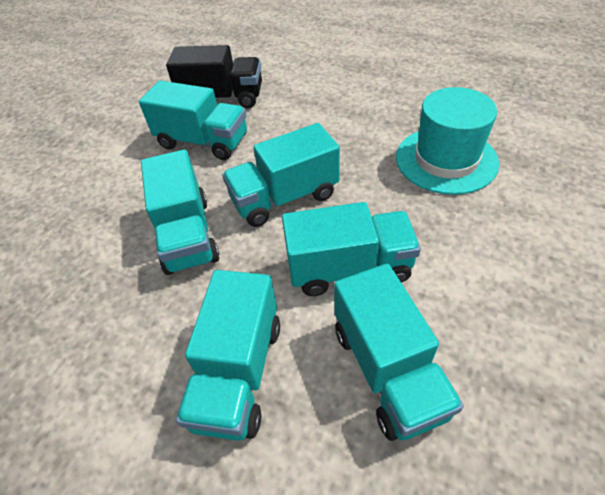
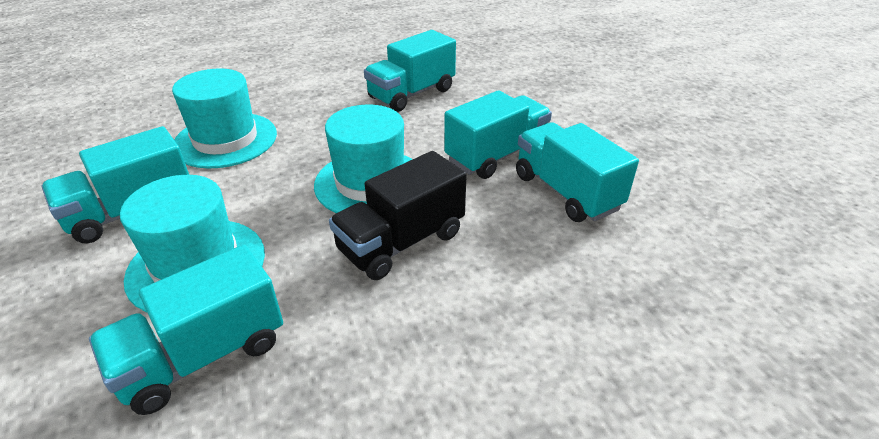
turquoise hat: [396,87,499,195] = 1 -> [120,175,265,312] [172,68,277,168] [314,104,413,213] = 3
turquoise truck: [139,81,247,160] [141,149,220,275] [176,270,280,441] [222,123,340,227] [282,202,421,296] [334,264,464,441] = 6 -> [42,126,189,243] [89,245,283,415] [364,30,456,112] [444,90,552,179] [516,122,639,222] = 5

